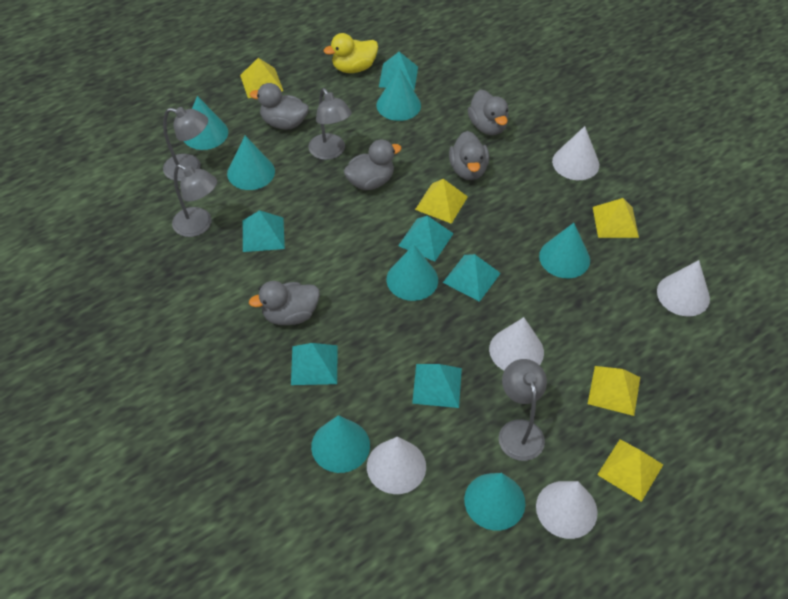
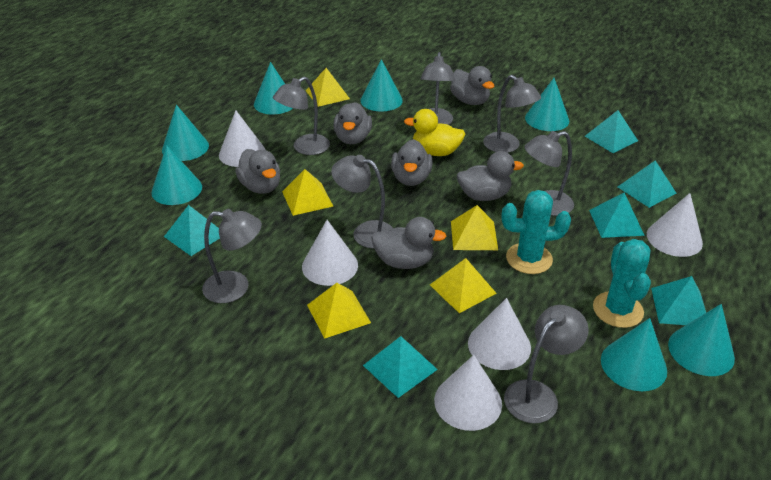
grey duck: [249,281,320,325] [250,83,309,129] [344,140,402,190] [449,131,489,180] [468,90,509,135] = 5 -> [235,149,280,194] [333,102,372,144] [371,217,446,269] [391,139,433,186] [450,66,494,105] [457,151,524,201] = 6
grey lamp: [163,107,208,181] [172,164,217,237] [308,88,352,160] [499,359,547,461] = 4 -> [202,209,262,303] [273,77,330,155] [331,155,394,248] [421,52,455,125] [483,75,541,153] [504,305,589,423] [524,131,574,216] = 7
turquoise cactus: none = 0 -> [502,190,571,274] [593,239,651,328] = 2

